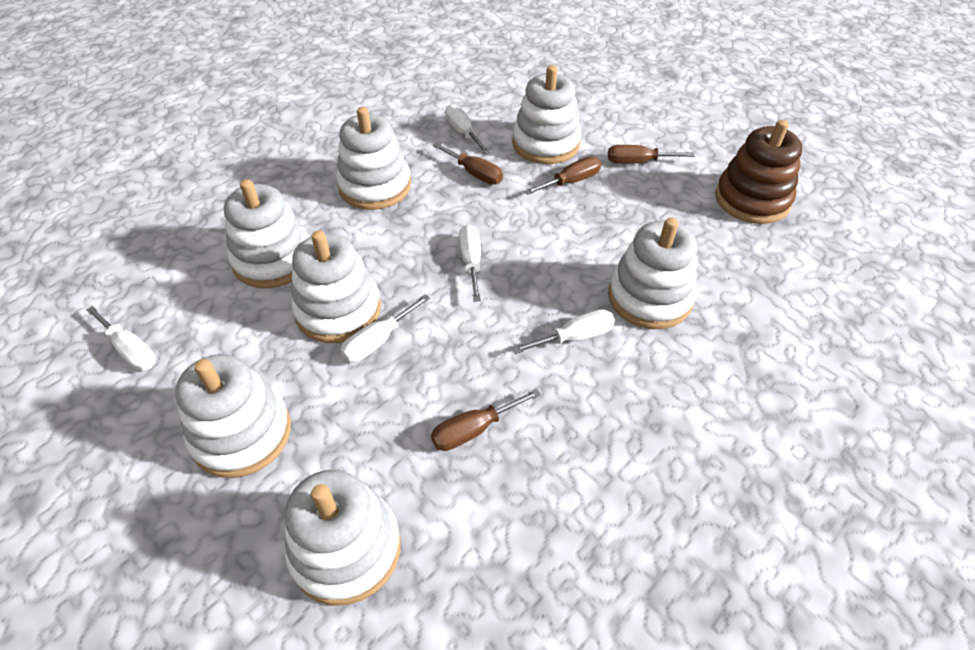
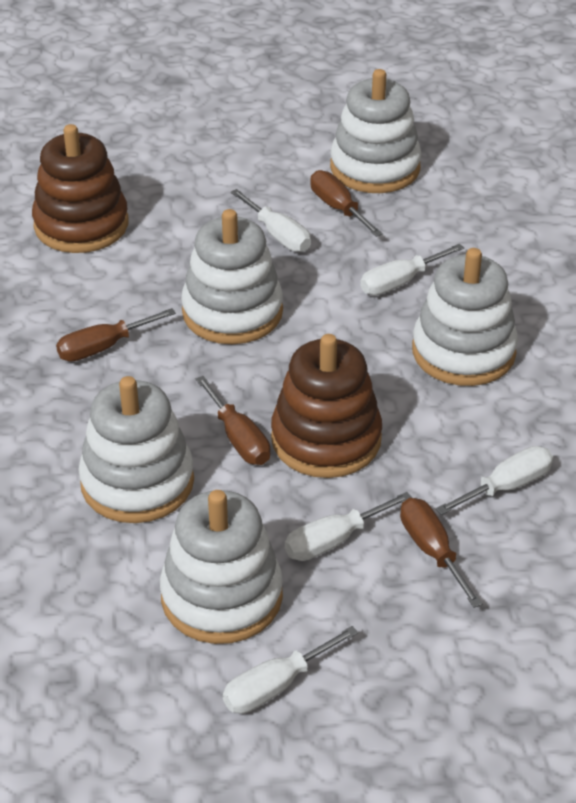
brown stacking toy: [715,120,802,224] = 1 -> [32,124,128,253] [271,334,382,478] = 2
white stacking toy: [175,354,291,478] [224,179,309,288] [284,470,401,606] [291,231,381,343] [336,107,411,210] [512,65,581,164] [608,218,697,329] = 7 -> [78,376,194,523] [160,490,283,644] [181,209,283,344] [330,69,421,193] [412,248,518,386] = 5

